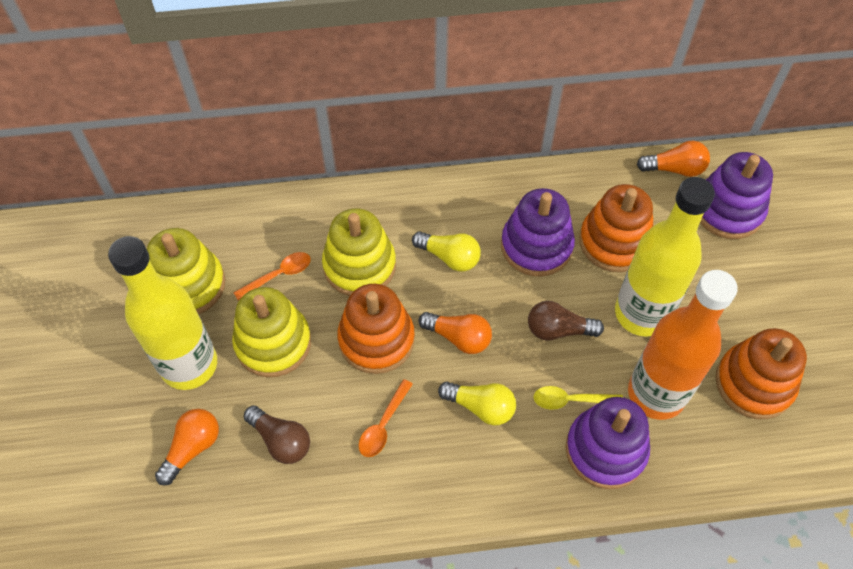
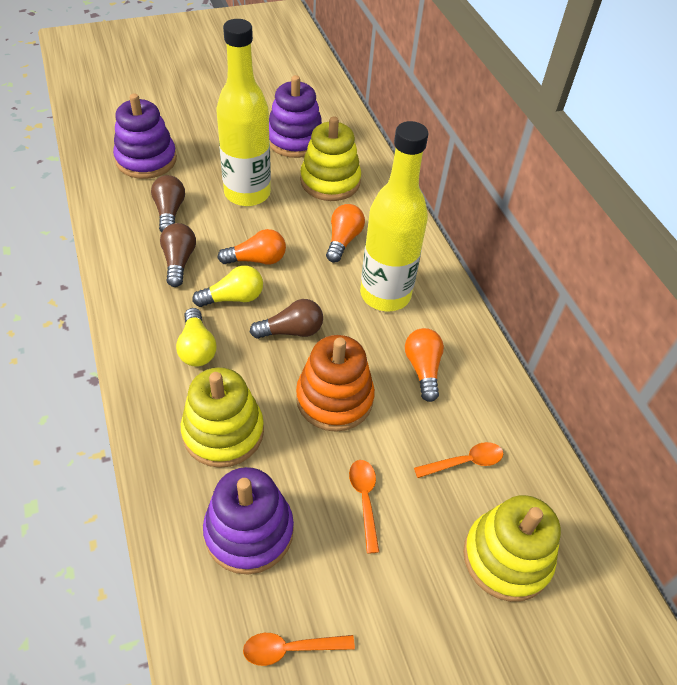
brown light bulb: [244,405,310,464] [528,301,604,341] = 2 -> [151,175,185,232] [160,223,196,287] [250,299,323,339] = 3
orange bottle: [628,270,738,420] = 1 -> none = 0
orange spoon: [233,252,311,300] [359,379,413,457] = 2 -> [243,633,355,666] [349,460,379,554] [414,442,503,478] = 3
orange stacking toy: [337,284,415,374] [579,184,653,272] [715,328,807,419] = 3 -> [296,335,375,432] = 1
yellow spoon: [533,386,623,410] = 1 -> none = 0

